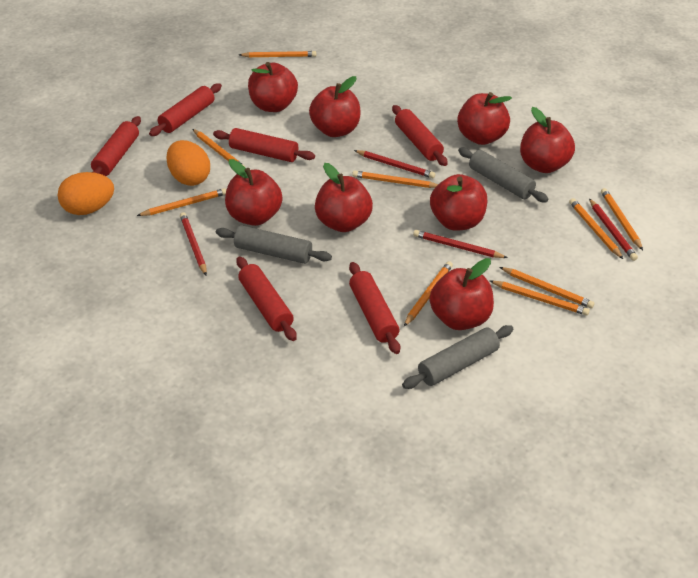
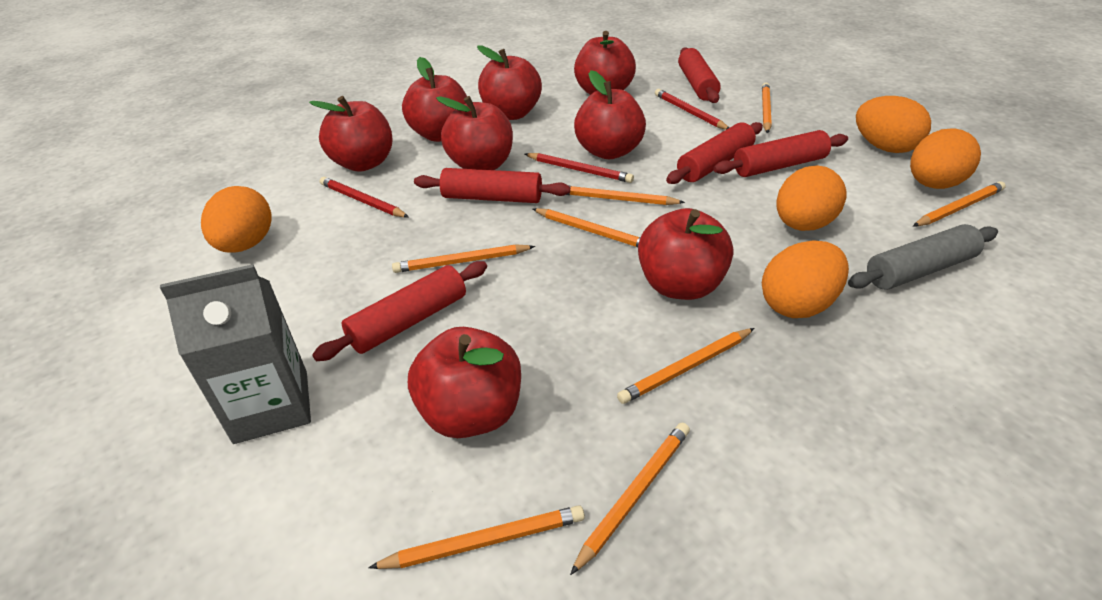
grey carton: none = 0 -> [160,264,311,444] = 1
grey rolling pin: [216,225,332,264] [402,325,513,389] [458,148,548,202] = 3 -> [848,224,998,290] = 1
orange egg: [58,172,114,215] [166,140,210,186] = 2 -> [201,186,272,253] [762,240,849,318] [776,165,846,231] [856,96,931,153] [910,128,981,189] = 5
orange pencil: [137,188,226,216] [193,129,245,167] [239,51,316,57] [352,170,438,188] [404,261,453,326] [490,281,590,316] [500,267,595,308] [569,198,623,259] [601,188,643,250] = 9 -> [368,505,585,569] [392,244,535,273] [533,208,641,247] [566,185,685,205] [570,422,690,575] [617,328,754,404] [762,83,772,133] [913,181,1006,226] = 8
red pencil: [180,212,207,275] [354,150,435,178] [413,230,508,258] [589,198,638,261] = 4 -> [320,177,409,218] [525,153,634,183] [655,89,729,130] = 3
red rolling pin: [91,116,141,176] [149,83,222,136] [213,128,315,162] [236,257,297,341] [349,262,400,354] [392,105,448,166] = 6 -> [312,261,487,361] [414,168,570,203] [666,122,763,184] [678,47,721,103] [713,130,848,177] = 5

